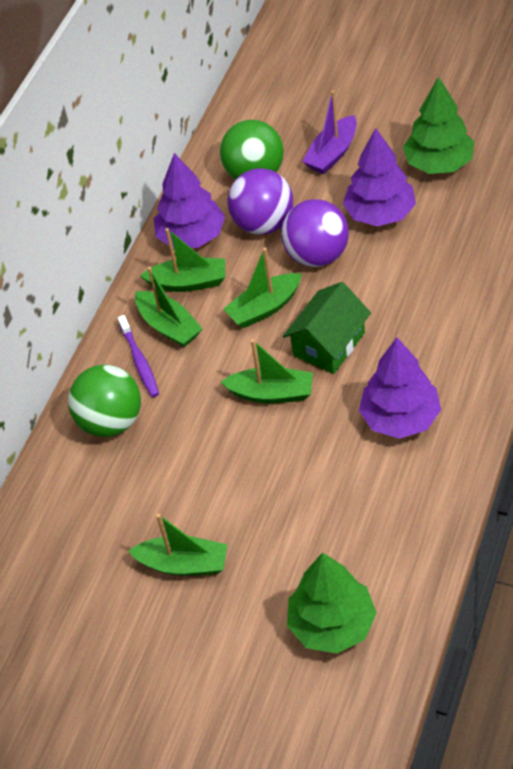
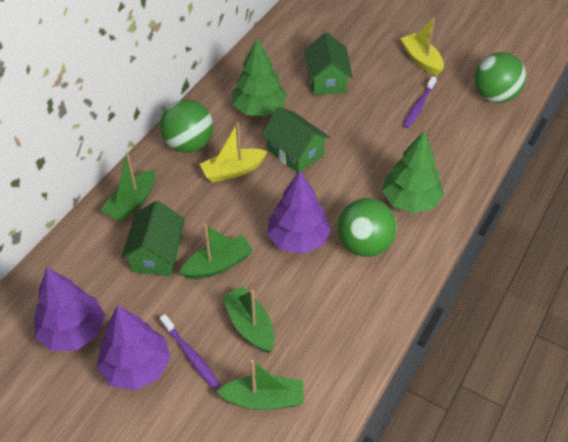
green ball: [68,365,141,437] [220,120,284,180] = 2 -> [160,100,213,153] [338,198,397,257] [474,52,526,103] = 3
green boat: [128,514,228,576] [135,267,203,347] [140,228,225,292] [221,339,313,403] [223,248,302,328] = 5 -> [100,152,156,222] [179,224,253,279] [217,360,303,410] [222,286,274,353] = 4
green house: [283,282,371,374] = 1 -> [121,200,185,276] [261,107,330,173] [305,32,353,95] = 3
purple ball: [228,168,293,235] [281,199,349,267] = 2 -> none = 0
purple boat: [302,90,357,174] = 1 -> none = 0
purple toothbrush: [118,315,159,397] = 1 -> [160,314,220,389] [403,76,437,128] = 2
yellow boat: none = 0 -> [200,122,268,182] [400,17,444,76] = 2

